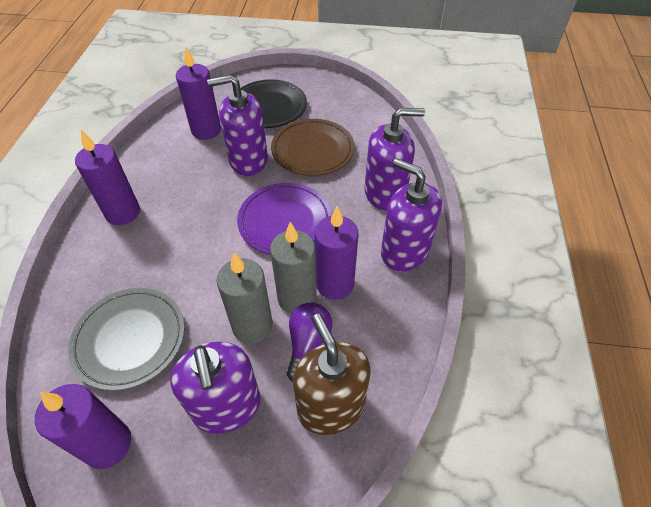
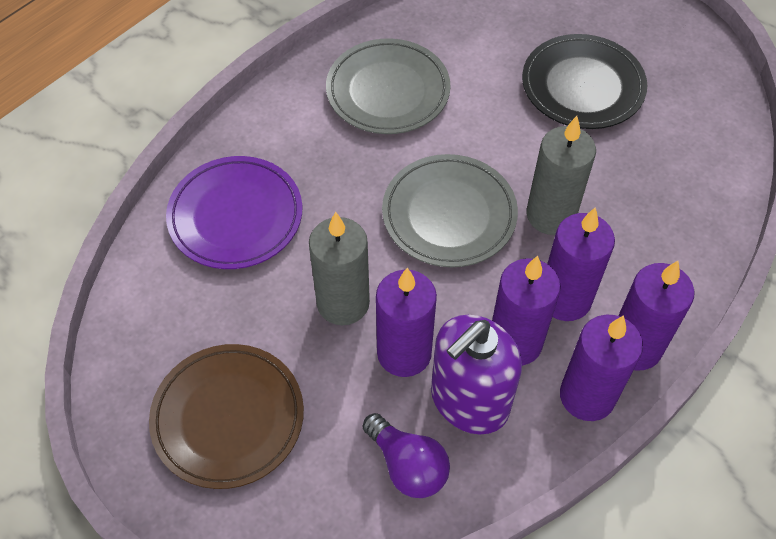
brown soap dispenser: [293,314,371,435] = 1 -> none = 0
grey plate: [68,288,185,391] = 1 -> [326,39,451,134] [382,154,518,267] = 2
purple candle: [35,384,131,469] [75,130,140,225] [176,46,221,140] [314,206,359,300] = 4 -> [376,268,437,377] [492,256,561,366] [547,207,615,321] [560,314,643,421] [618,261,694,371] = 5
purple soap dispenser: [170,342,260,434] [207,75,268,176] [364,108,425,211] [381,158,442,271] = 4 -> [431,315,522,434] = 1

